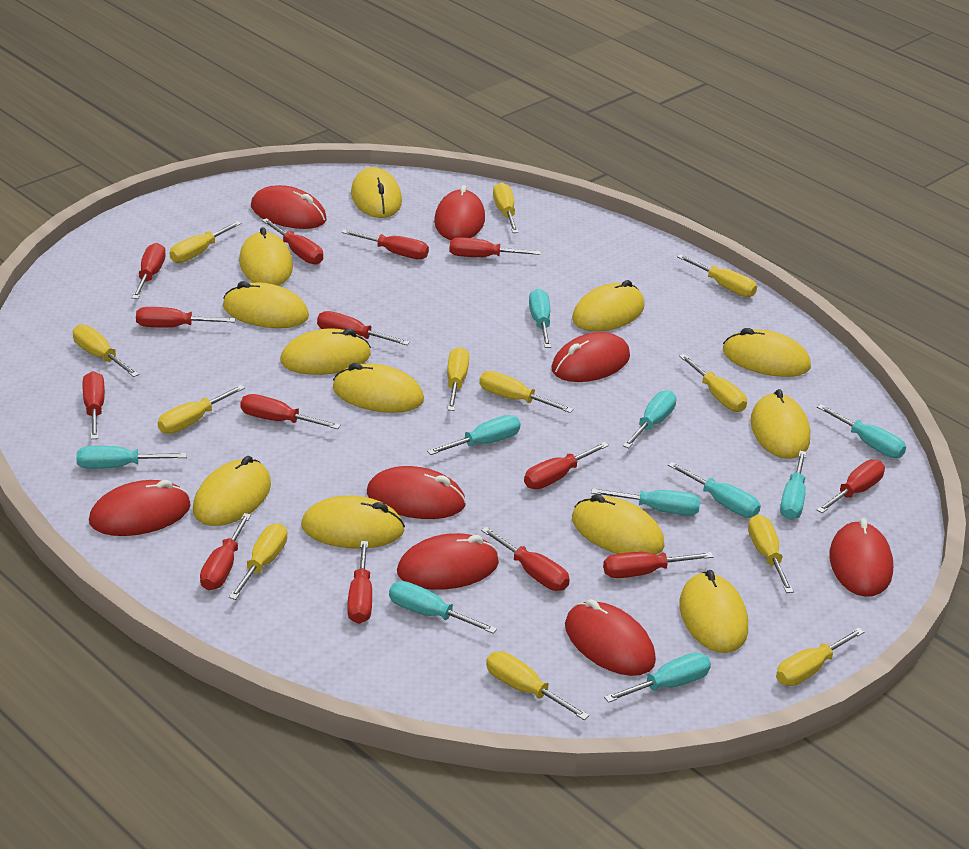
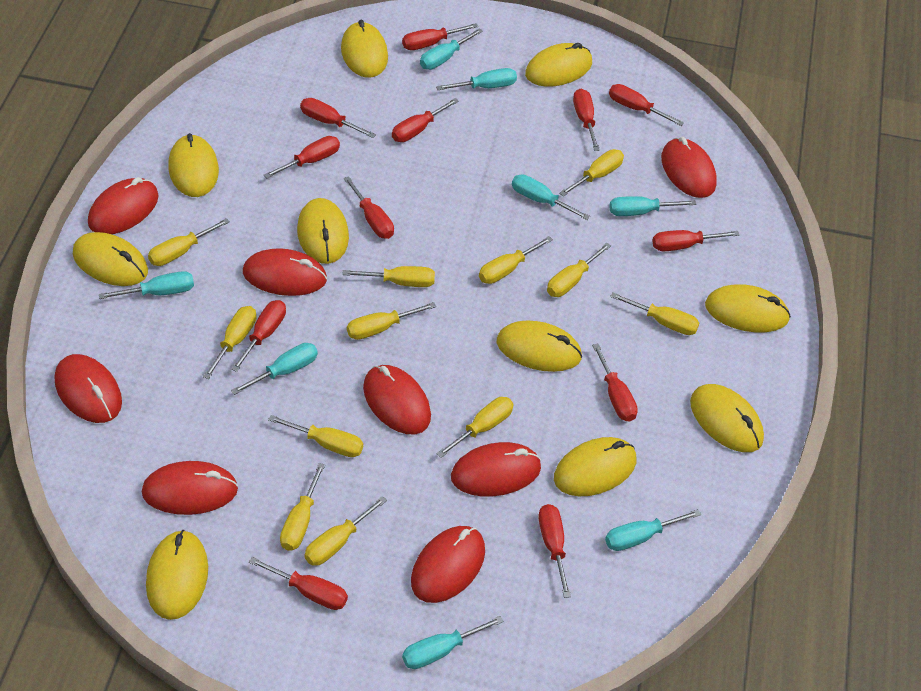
red screwdriver: [83,371,105,439] [132,243,166,299] [136,307,235,327] [200,513,251,590] [241,394,341,429] [262,218,323,264] [317,311,410,345] [341,229,429,259] [347,541,372,624] [449,237,541,257] [481,527,570,591] [524,442,609,489] [603,552,713,578] [816,460,885,513] = 14 -> [231,300,286,372] [249,557,348,610] [264,136,340,178] [300,98,376,138] [344,176,394,239] [392,98,459,142] [402,23,478,50] [539,504,571,598] [573,89,600,151] [592,344,638,422] [609,84,684,126] [652,230,740,251] = 12
turquoise screwdriver: [76,446,187,469] [389,581,497,634] [427,415,521,455] [529,289,551,348] [591,488,700,516] [604,653,711,703] [623,390,677,448] [668,462,761,518] [780,451,806,520] [817,404,906,458] = 10 -> [99,271,194,299] [231,343,318,395] [402,616,504,669] [420,28,483,70] [436,68,517,90] [512,175,590,220] [605,509,701,551] [609,196,696,216] = 8
yellow mouse: [193,456,271,526] [223,281,309,328] [239,227,293,286] [280,329,371,375] [301,495,405,549] [333,363,424,413] [351,167,402,218] [572,280,645,331] [572,494,665,555] [679,570,748,653] [723,328,811,377] [750,389,810,459] = 12 -> [73,232,148,286] [146,530,208,620] [168,133,219,197] [297,198,349,264] [341,20,388,78] [497,321,582,372] [525,43,592,87] [554,437,636,496] [690,384,764,452] [705,285,791,332] = 10

